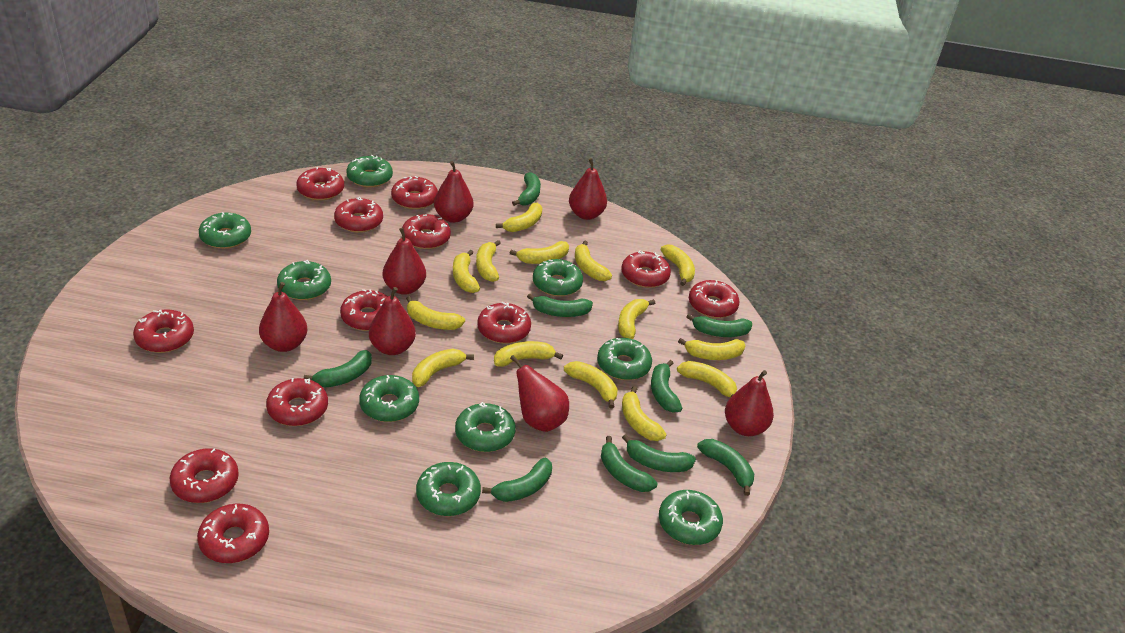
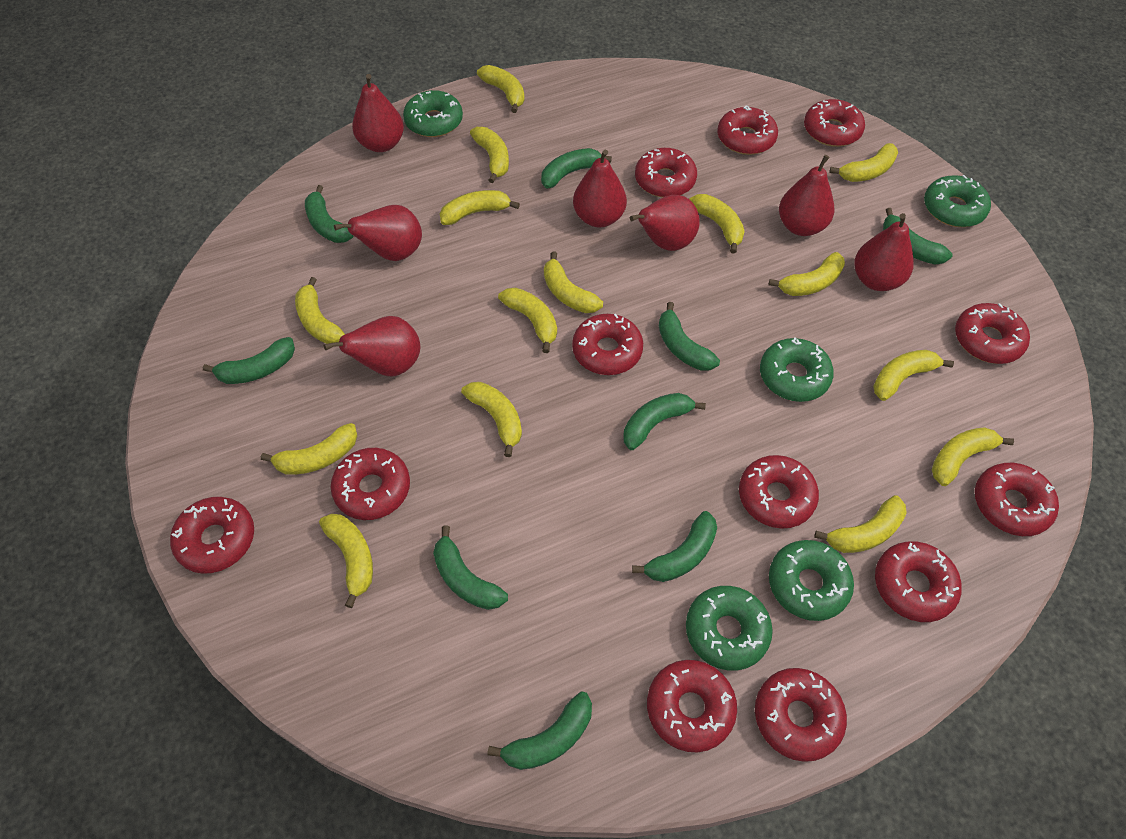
green donut: [199,212,251,249] [277,260,331,300] [346,155,393,188] [359,375,419,422] [416,462,481,516] [455,402,516,452] [533,259,583,297] [597,338,652,380] [659,490,723,545] = 9 -> [403,90,463,137] [686,586,773,671] [760,337,834,402] [769,540,854,621] [924,175,991,227] = 5
yellow banana: [406,296,465,330] [412,349,474,387] [453,250,480,293] [476,240,501,282] [494,341,563,367] [496,203,542,232] [510,241,569,264] [564,361,617,409] [575,241,612,281] [618,299,655,339] [622,386,667,441] [661,244,695,286] [677,361,737,397] [678,338,745,360] = 14 -> [261,423,357,475] [295,277,345,344] [319,514,373,608] [440,190,520,225] [461,382,522,457] [470,127,509,183] [477,65,525,113] [498,288,557,353] [544,251,603,313] [689,194,745,254] [768,252,845,296] [814,495,907,553] [829,143,898,182] [873,350,954,401] [932,427,1014,486] = 15

